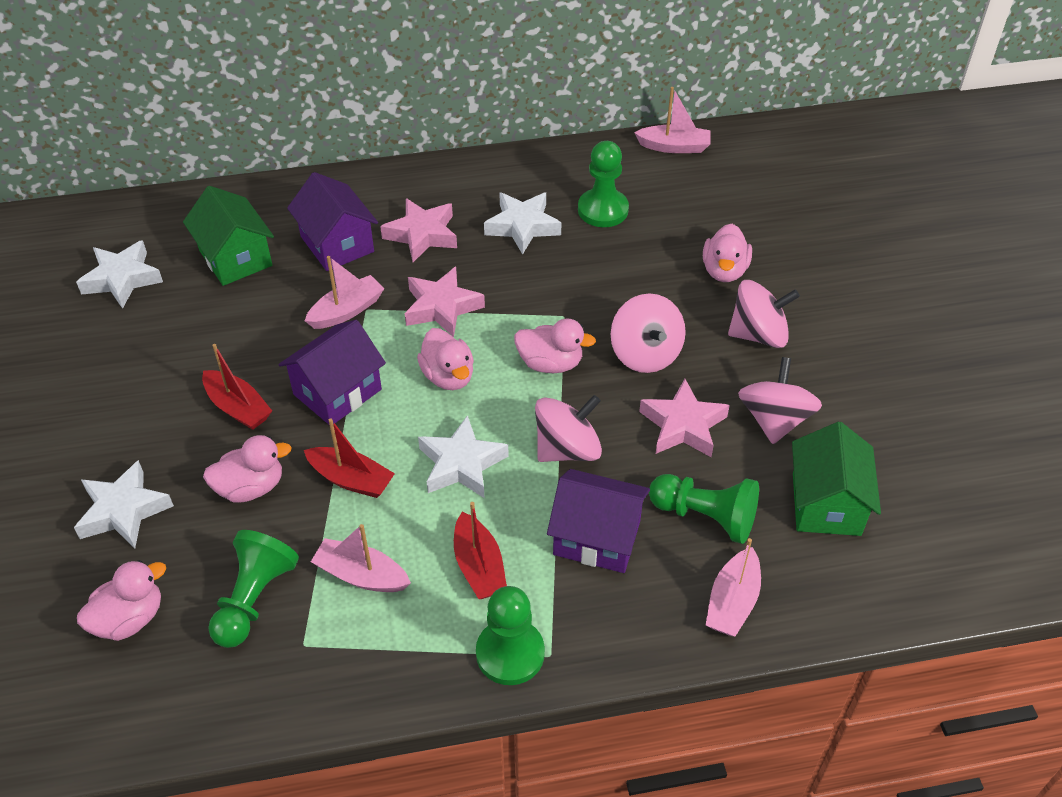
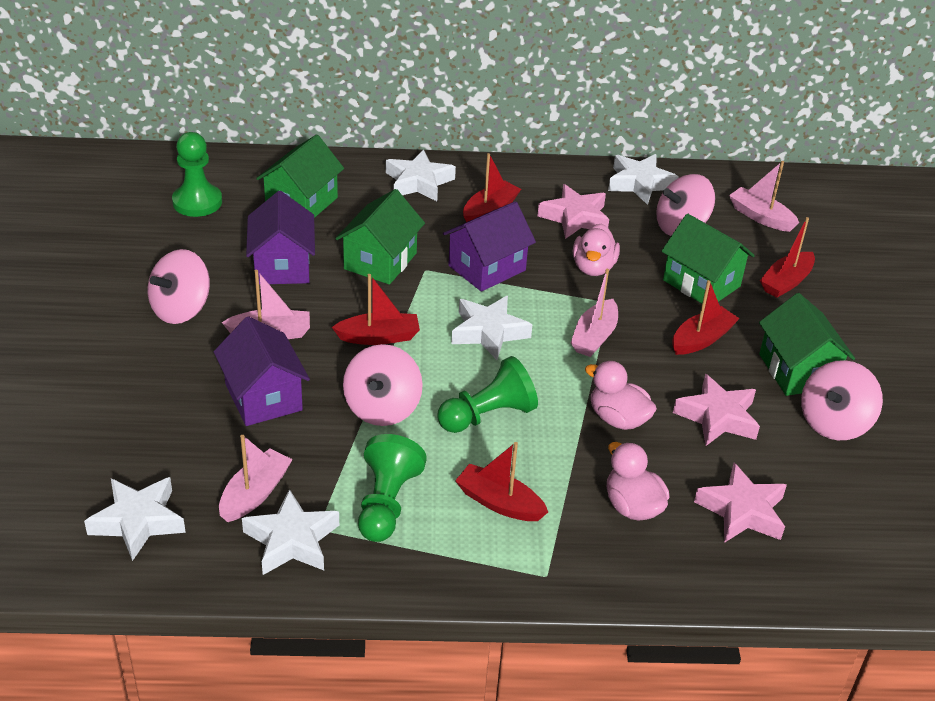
green house: [183,186,274,286] [792,422,881,536] = 2 -> [256,134,344,218] [335,189,425,285] [662,214,755,303] [759,293,855,396] = 4
green pawn: [208,530,299,648] [476,586,545,685] [578,141,629,227] [649,474,759,544] = 4 -> [172,132,222,217] [358,434,427,542] [437,356,538,433] = 3
pink duck: [77,560,166,641] [203,435,292,502] [417,328,474,390] [514,319,596,373] [703,224,752,282] = 5 -> [573,223,620,276] [585,361,657,430] [607,442,670,521] = 3
red boat: [202,344,272,430] [304,418,395,498] [454,502,507,599] = 3 -> [332,274,420,345] [455,442,548,521] [463,153,521,222] [672,280,740,355] [760,217,815,298] = 5
white star: [74,460,174,548] [76,240,163,309] [418,415,509,498] [484,192,561,255] = 4 -> [84,477,186,561] [242,489,339,575] [386,149,456,201] [451,296,533,360] [608,154,679,205] = 5

